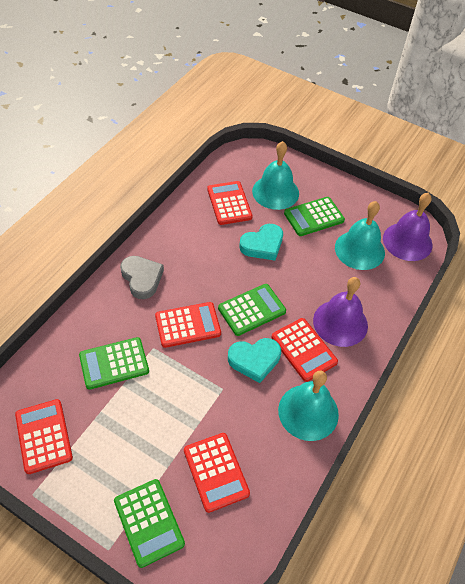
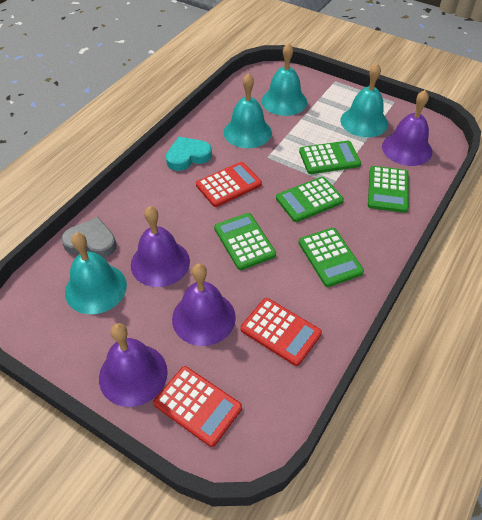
green calculator: [79,337,149,390] [114,479,185,568] [218,284,286,336] [284,197,345,236] = 4 -> [214,213,276,270] [276,177,344,222] [298,228,364,287] [299,141,361,174] [368,166,409,213] = 5
purple bell: [313,277,368,347] [383,193,433,261] = 2 -> [99,323,168,407] [131,206,190,287] [172,263,236,346] [382,90,432,166] = 4
red calculator: [15,399,73,474] [155,302,221,348] [184,433,250,513] [207,181,252,225] [271,318,338,382] = 5 -> [153,366,242,447] [196,162,262,207] [241,298,322,366] = 3
turquoise bell: [252,141,299,210] [278,371,339,441] [335,201,385,270] = 3 -> [65,233,127,314] [224,73,272,148] [262,43,307,116] [341,63,388,138] = 4
turquoise heart: [228,338,281,383] [239,224,283,260] = 2 -> [166,137,212,171] = 1

